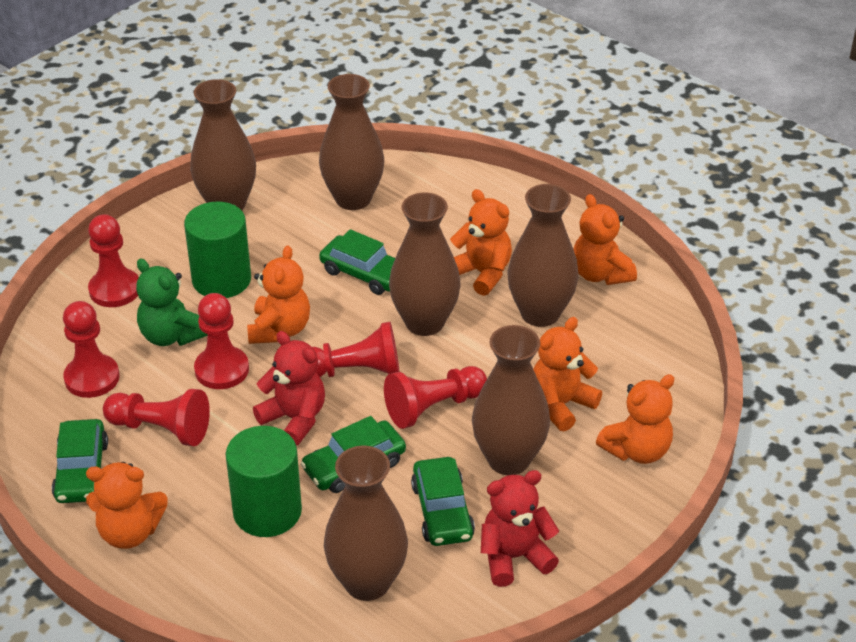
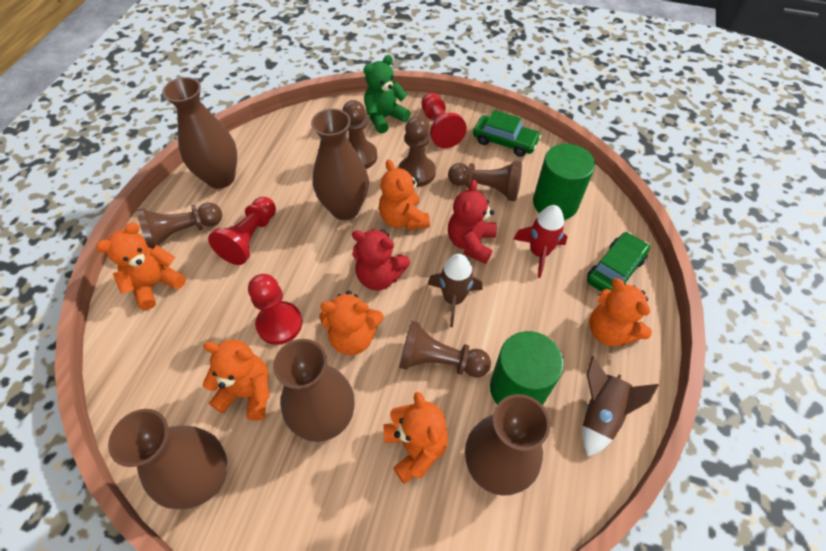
brown pawn: none = 0 -> [136,203,222,249] [342,100,377,169] [398,116,436,187] [399,321,491,377] [448,161,522,201] = 5
brown rocket: none = 0 -> [428,254,482,327] [583,356,659,457] = 2
brown vase: [190,79,256,210] [319,74,384,210] [324,446,408,601] [389,192,460,336] [472,325,550,475] [507,184,579,327] = 6 -> [108,409,227,510] [162,77,237,189] [273,339,355,442] [311,108,369,220] [465,394,550,496] = 5
green car: [52,419,108,503] [301,416,406,493] [319,229,395,295] [411,457,475,546] = 4 -> [473,110,541,157] [587,232,650,291] = 2
red pawn: [63,301,120,398] [88,214,139,307] [103,389,210,446] [194,293,249,389] [312,322,400,377] [384,366,487,429] = 6 -> [208,197,276,265] [248,274,302,345] [421,93,467,148] = 3
red rocket: none = 0 -> [514,205,567,278] = 1

